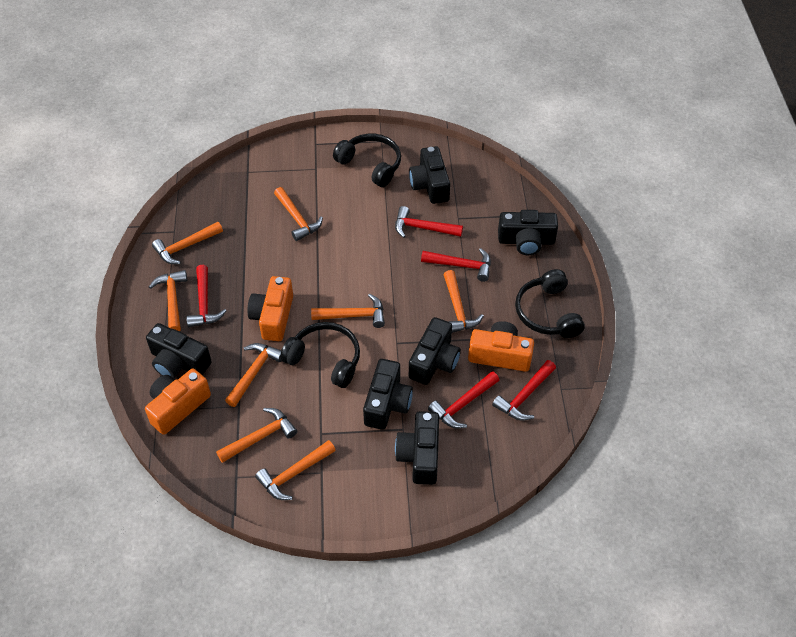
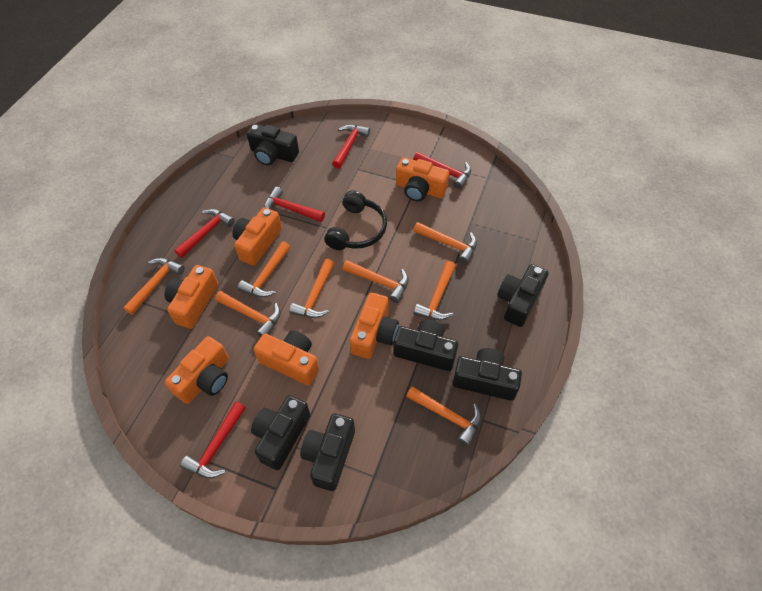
black headphones: [280,322,360,388] [333,134,401,187] [515,269,585,338] = 3 -> [324,190,387,250] = 1
orange camera: [145,369,211,435] [247,276,293,341] [468,321,534,372] = 3 -> [165,265,218,329] [165,336,229,404] [232,207,282,266] [254,330,319,386] [350,292,399,359] [396,157,449,201] = 6

